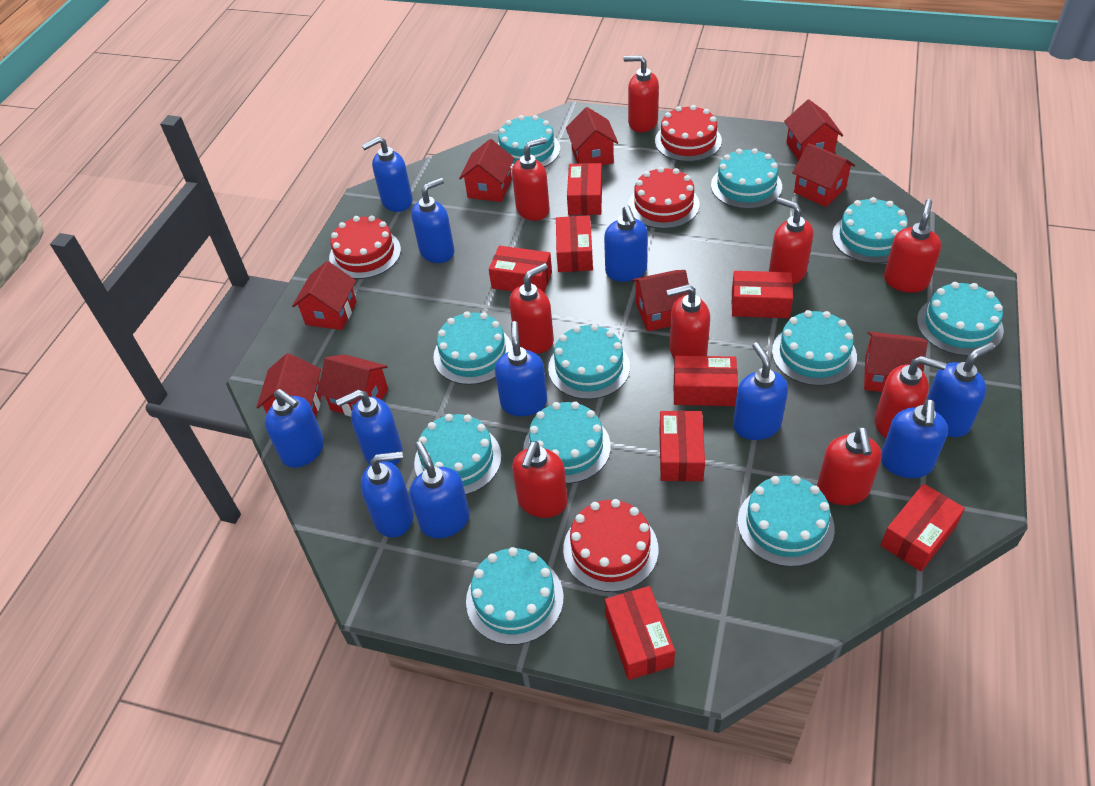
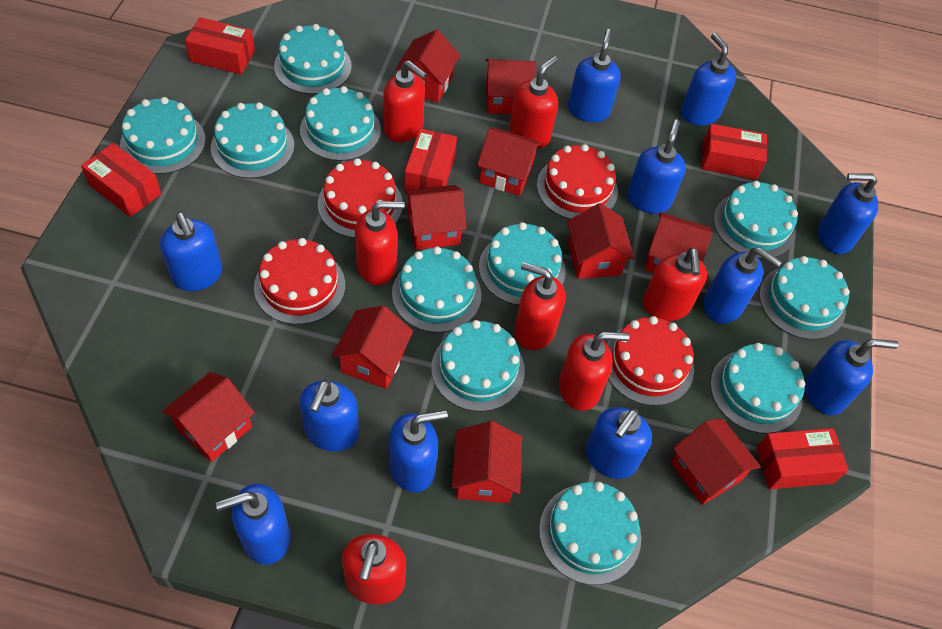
red box: [489,246,552,292] [556,215,593,272] [567,163,602,215] [605,586,675,680] [660,411,705,481] [674,356,738,406] [732,271,793,318] [881,484,965,571] = 8 -> [81,143,161,217] [185,17,255,74] [404,128,457,190] [701,124,767,180] [756,428,848,489] = 5
red house: [256,353,322,418] [292,261,357,330] [317,354,388,417] [459,139,514,202] [566,107,618,165] [632,270,689,331] [784,99,843,161] [792,143,855,207] [864,332,927,392] = 9 -> [162,372,255,462] [332,305,413,389] [395,30,460,103] [404,185,467,250] [452,421,522,503] [477,128,541,196] [485,59,536,114] [567,203,635,279] [645,212,713,273] [671,419,761,505] = 10
red soap dispenser: [509,263,554,353] [512,137,550,221] [512,441,568,518] [623,55,659,132] [666,284,710,359] [769,197,814,284] [817,427,882,505] [875,356,947,438] [884,199,941,293] = 9 -> [342,534,406,605] [355,201,405,285] [383,60,427,142] [509,56,558,149] [514,262,565,350] [559,332,629,411] [643,248,707,321] = 7

